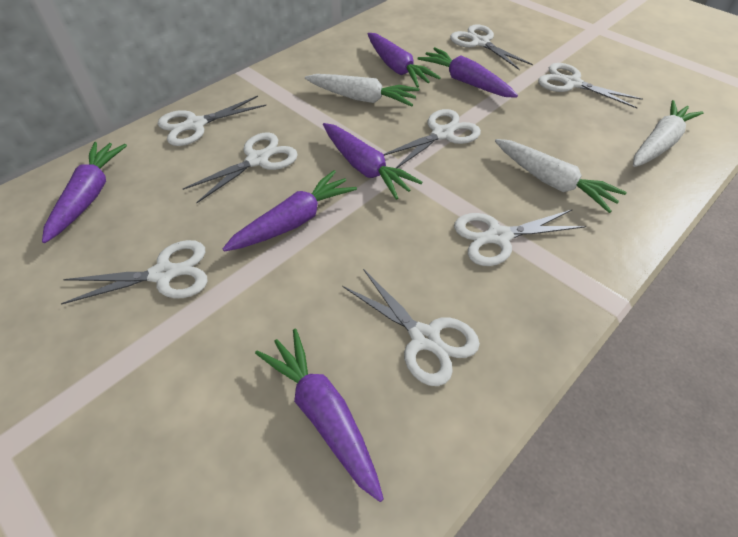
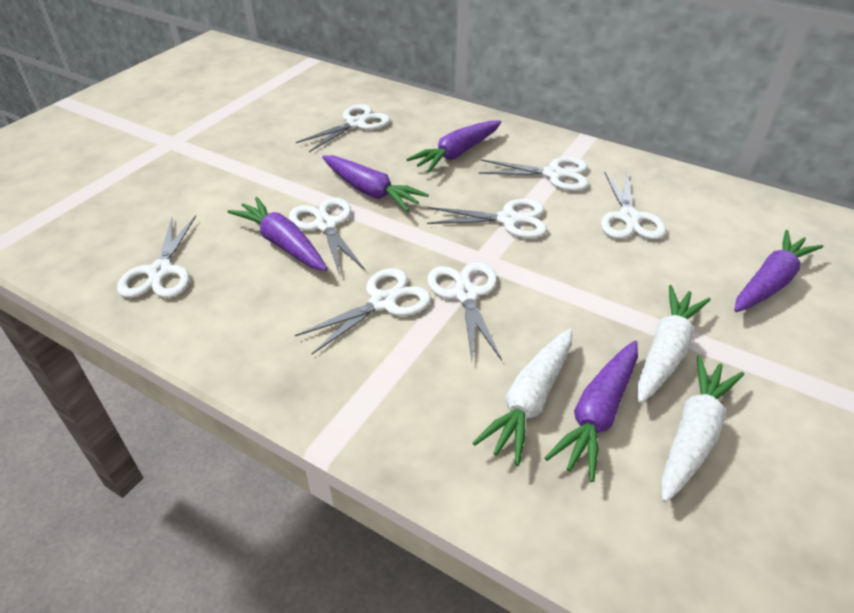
purple carrot: [42,142,127,243] [222,170,357,252] [255,328,384,502] [323,123,422,200] [368,33,441,88] [418,47,518,98] = 6 -> [228,197,327,271] [322,155,429,212] [406,120,501,173] [545,341,638,482] [734,230,823,312] = 5

